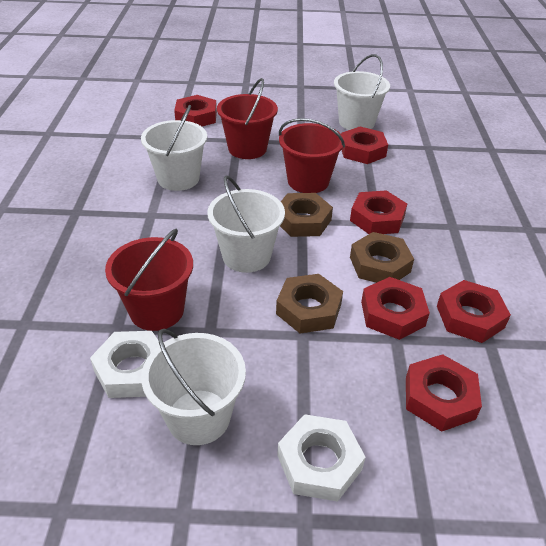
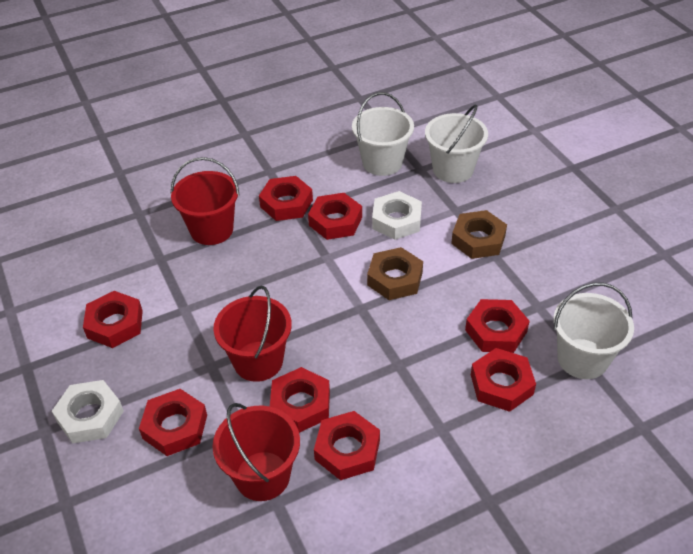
brown nut: [276,274,343,333] [280,193,333,237] [350,232,414,283] = 3 -> [367,247,423,300] [451,210,507,259] = 2
red nut: [174,95,217,126] [341,127,388,164] [350,190,407,234] [361,277,430,340] [406,354,482,432] [437,280,511,343] = 6 -> [83,291,143,348] [139,389,207,456] [259,176,313,221] [270,367,330,433] [308,193,362,240] [314,411,380,480] [465,299,530,353] [471,348,536,412] = 8
white bucket: [141,105,207,191] [141,329,246,445] [208,175,285,273] [334,54,390,130] = 4 -> [352,92,414,176] [425,105,488,183] [553,283,634,379] = 3

